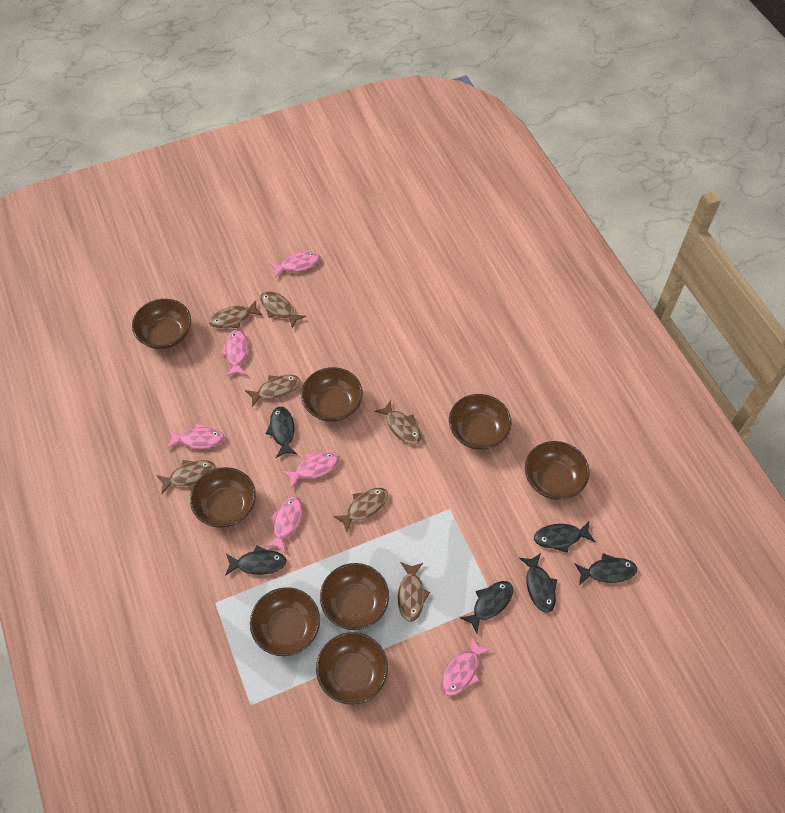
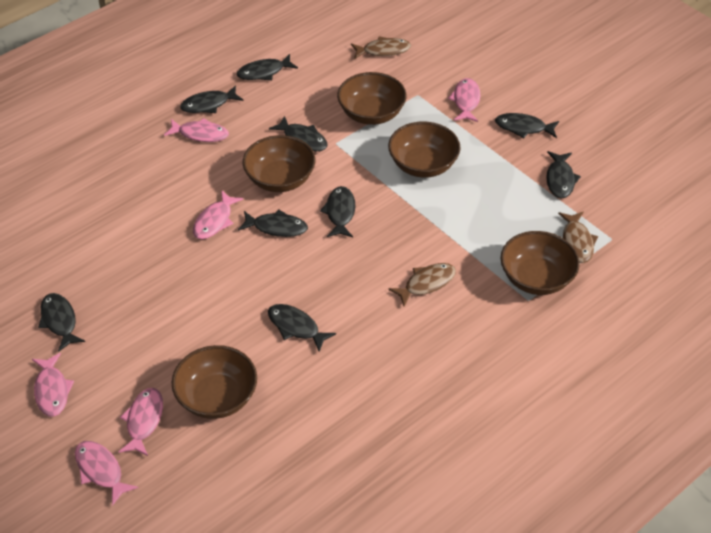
black fish: [225,545,287,576] [266,407,297,458] [460,581,513,633] [519,553,557,613] [534,522,595,553] [574,553,637,585] = 6 -> [38,293,85,352] [180,85,243,113] [237,54,298,80] [238,210,308,237] [268,304,336,352] [269,116,328,151] [320,186,355,237] [495,113,559,138] [546,151,581,198] = 9
brown bowl: [132,299,191,349] [190,467,256,528] [250,587,320,656] [301,367,363,422] [316,632,388,704] [320,563,389,630] [449,394,511,450] [525,441,589,500] = 8 -> [172,345,257,419] [243,135,316,192] [337,72,407,125] [388,122,461,178] [501,231,580,295] = 5
brown fish: [156,460,215,494] [209,300,262,328] [245,375,300,407] [260,291,306,328] [333,488,388,532] [374,400,421,445] [398,562,430,622] = 7 -> [351,36,411,59] [388,263,456,306] [558,211,598,263] = 3

